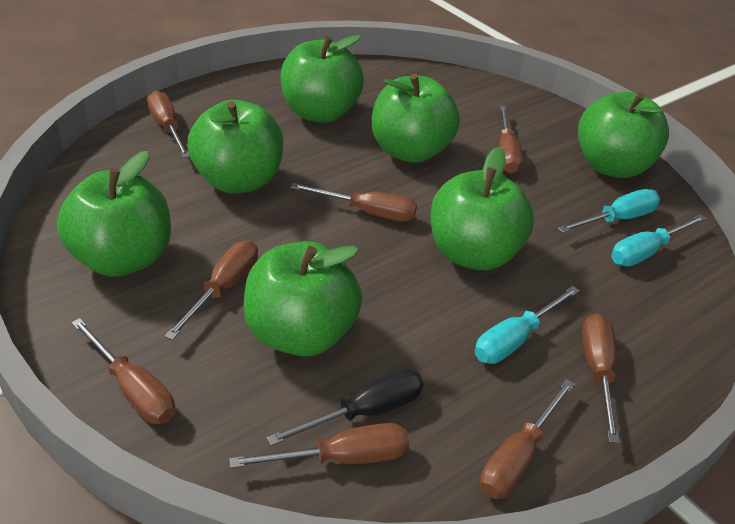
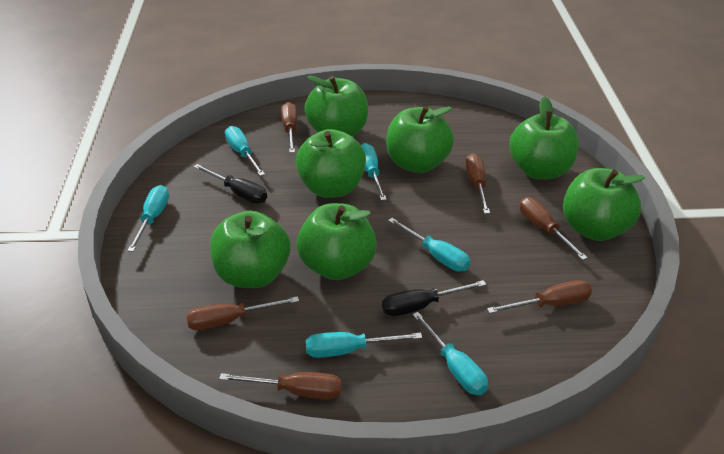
black screwdriver: [267,369,424,446] = 1 -> [194,164,267,204] [382,280,486,316] = 2
brown screwdriver: [71,318,175,424] [147,90,190,158] [165,240,258,340] [229,423,409,468] [291,183,417,222] [479,379,575,499] [498,105,523,174] [582,314,620,443] = 8 -> [186,296,299,330] [219,372,342,399] [281,102,297,153] [465,153,490,214] [487,280,592,313] [520,197,588,260] = 6
turquoise screwdriver: [474,286,579,364] [558,189,660,233] [611,214,707,266] = 3 -> [127,185,169,252] [225,126,265,176] [306,332,422,358] [361,143,387,201] [388,218,470,272] [412,312,488,395] = 6

